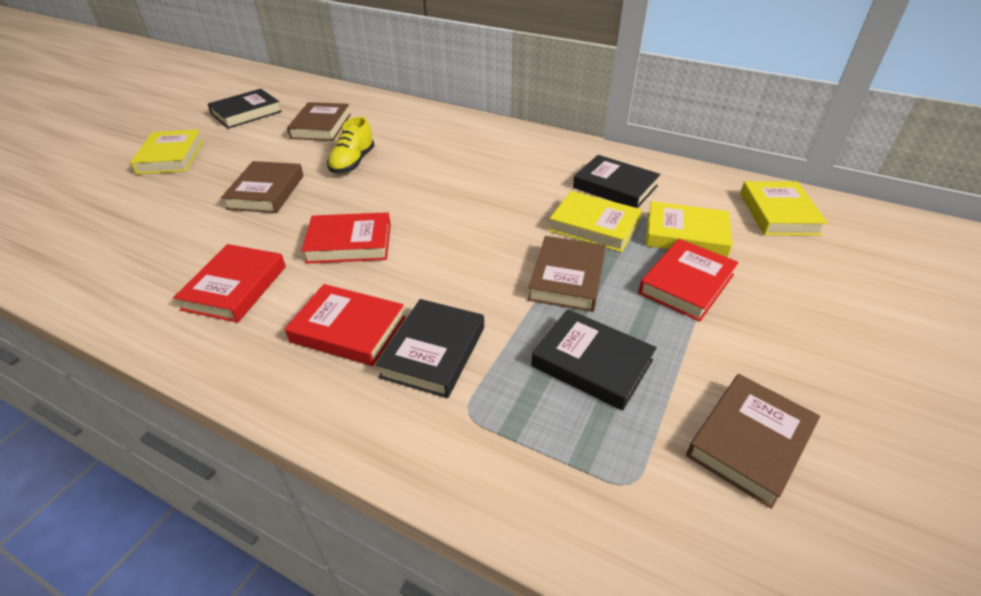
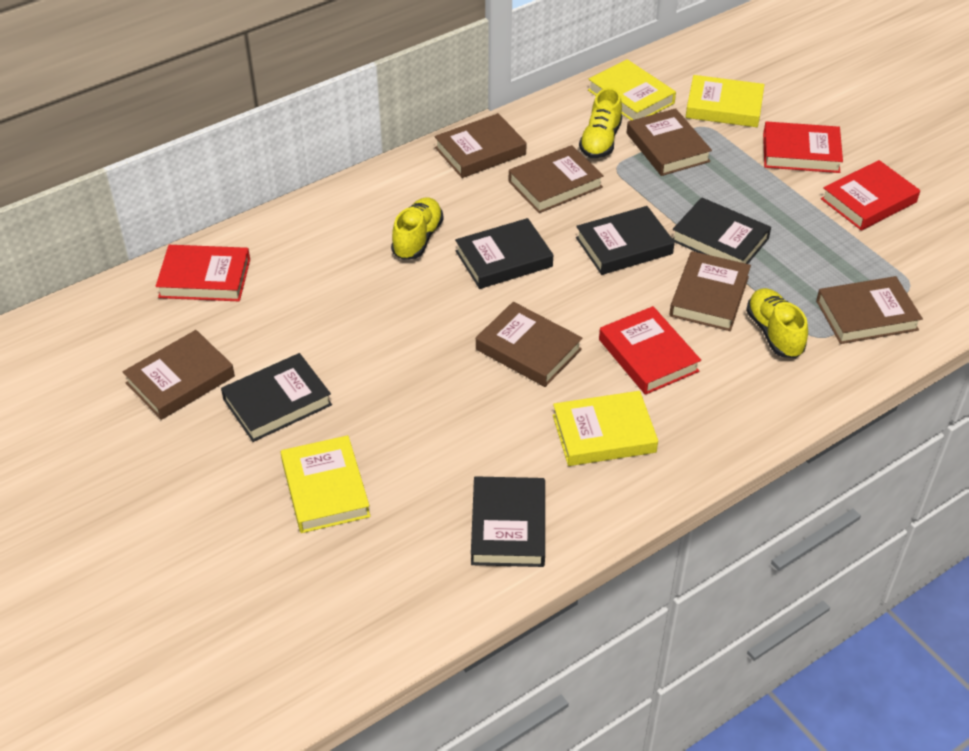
black book: [208,89,282,129] [376,299,484,398] [531,309,657,411] [573,155,660,208] = 4 -> [221,353,332,442] [455,218,553,289] [471,476,545,567] [576,206,675,275] [672,197,771,264] = 5
brown book: [221,161,304,213] [287,102,351,141] [528,236,606,312] [686,374,820,509] = 4 -> [122,330,235,420] [434,113,527,178] [476,302,583,387] [509,145,604,213] [627,108,712,176] [669,251,751,331] [816,276,923,344] = 7
yellow shoe: [327,117,375,173] = 1 -> [391,197,444,260] [579,88,622,158] [746,288,808,358] = 3

